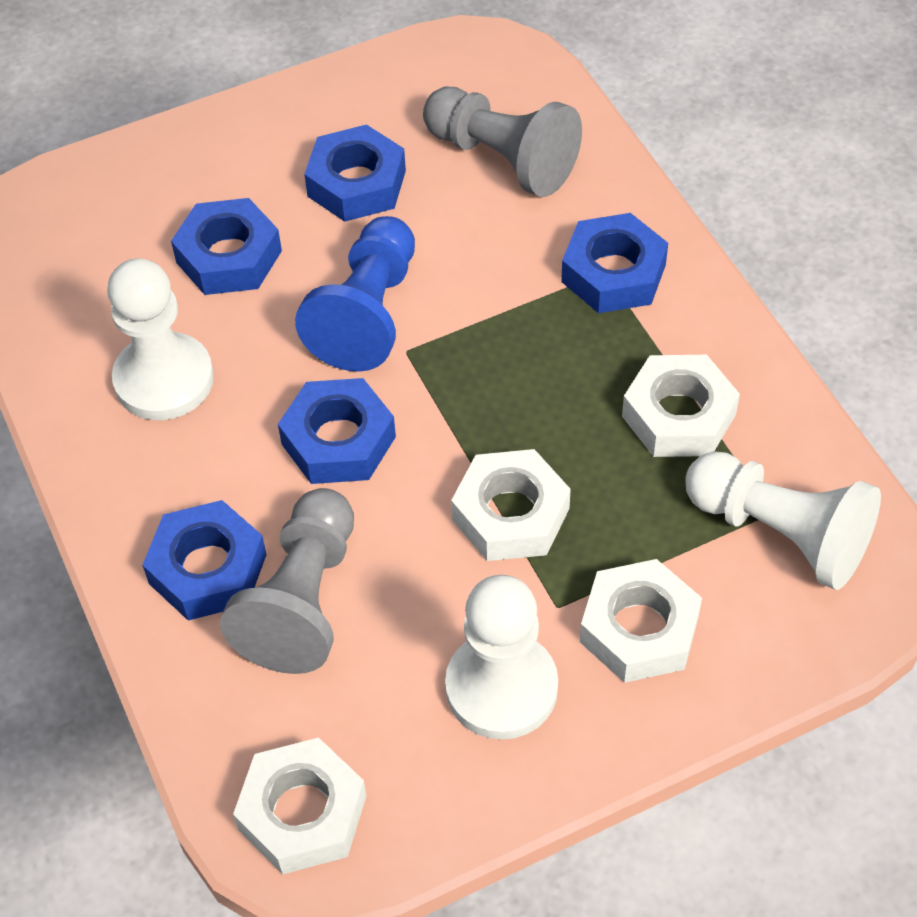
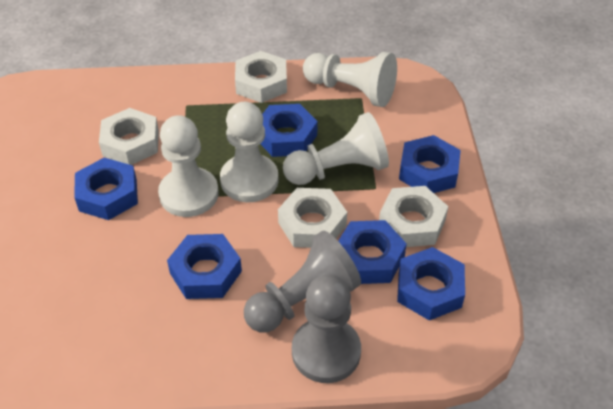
blue nut: [142,500,267,621] [171,198,282,295] [278,378,396,484] [304,124,406,222] [561,213,668,313] = 5 -> [74,158,138,220] [167,234,242,299] [261,104,318,157] [338,220,407,284] [397,247,465,321] [399,135,461,193] = 6
blue pawn: [295,216,415,372] = 1 -> none = 0
white pawn: [107,258,214,420] [445,575,558,740] [685,451,881,590] = 3 -> [158,115,219,217] [220,102,279,202] [283,112,389,185] [303,52,397,107] = 4

